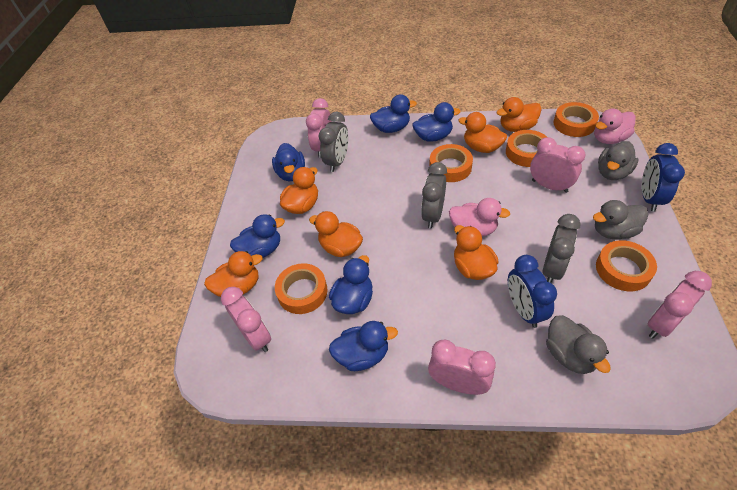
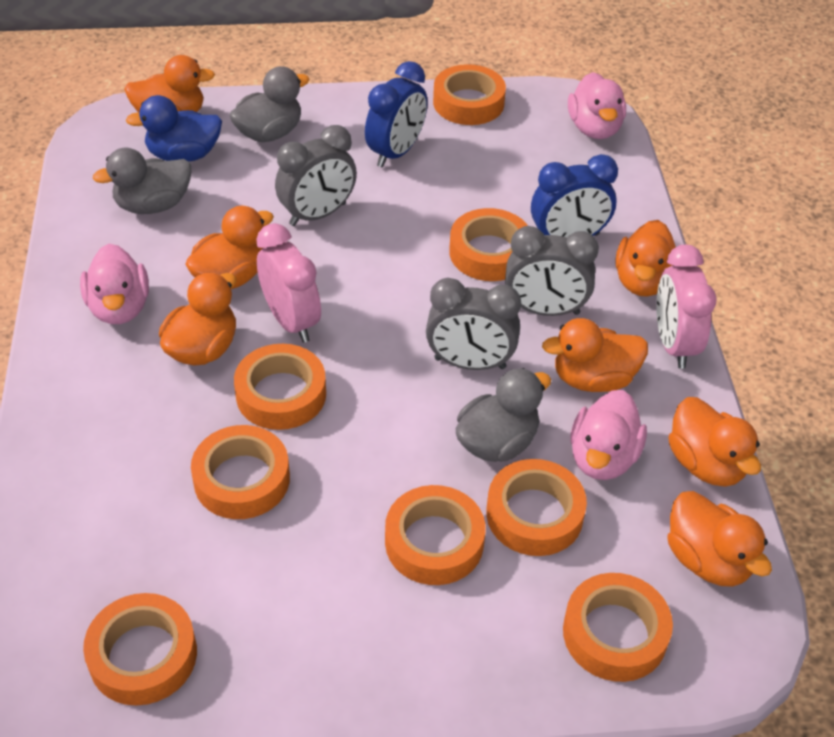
blue duck: [230,214,285,258] [272,143,305,181] [329,255,373,314] [329,321,398,371] [370,94,417,133] [412,102,461,142] = 6 -> [126,95,222,162] = 1
orange duck: [204,251,263,297] [280,167,318,214] [309,211,363,257] [454,225,499,280] [458,112,507,153] [496,97,542,132] = 6 -> [124,55,215,112] [159,272,236,366] [185,206,274,289] [542,318,648,392] [615,220,676,297] [667,491,772,587] [668,397,761,487] = 7
orange tape: [275,263,328,314] [429,144,473,182] [506,130,547,167] [553,102,599,137] [596,240,657,291] = 5 -> [83,593,197,706] [191,425,290,519] [234,344,326,430] [385,485,486,585] [433,64,506,125] [449,208,528,281] [486,459,587,556] [563,573,673,682] = 8
pink clock: [221,287,271,352] [306,98,332,158] [428,340,496,395] [530,137,586,193] [647,271,712,339] = 5 -> [256,223,321,343] [656,245,717,369] = 2
pink duck: [449,198,510,237] [594,108,636,144] = 2 -> [80,244,149,324] [568,72,626,139] [570,390,647,480] = 3

